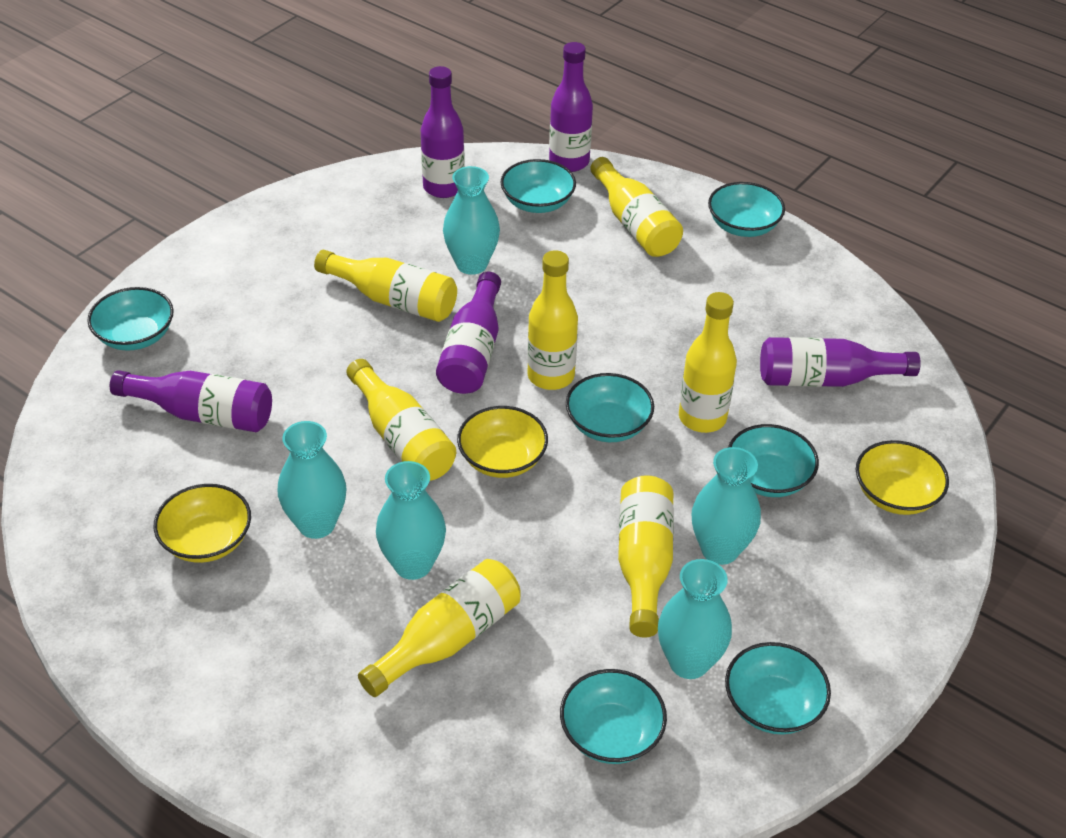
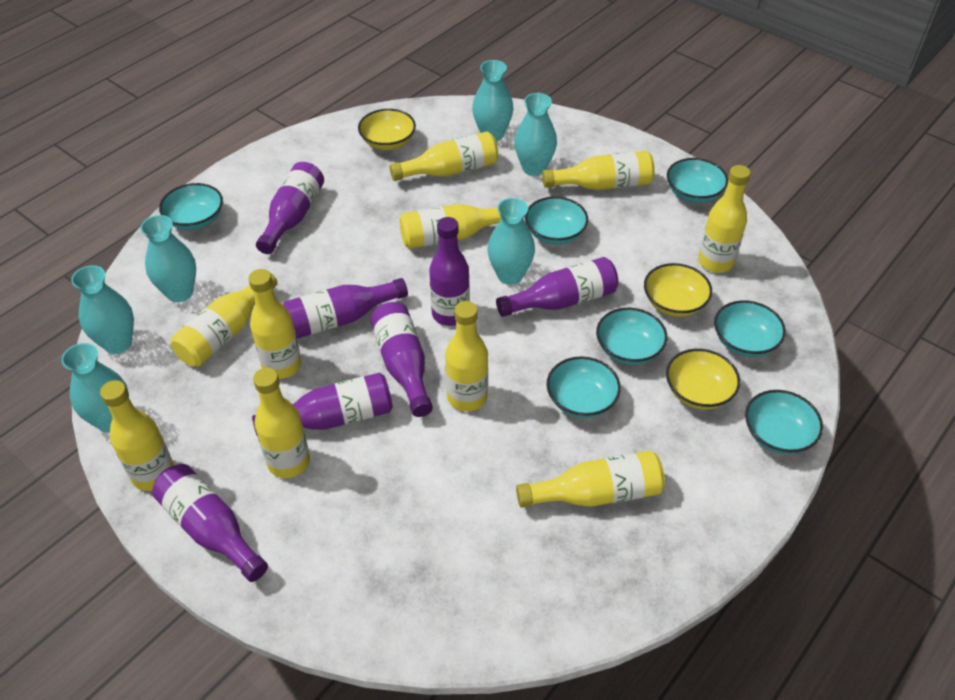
purple bottle: [110,370,272,432] [421,66,465,198] [436,271,501,394] [549,42,593,172] [760,337,921,387] = 5 -> [152,464,268,582] [252,373,393,436] [256,162,324,254] [283,278,408,339] [370,302,433,417] [429,217,470,326] [496,257,618,317] = 7
turquoise vase: [278,421,346,539] [376,461,446,580] [443,166,500,275] [658,559,732,679] [692,447,761,565] = 5 -> [61,343,129,433] [71,265,134,354] [140,215,196,302] [472,60,513,141] [488,198,535,285] [514,93,557,176] = 6
yellow bottle: [314,250,457,322] [346,359,456,481] [358,559,520,697] [527,250,578,390] [590,157,683,257] [618,475,674,638] [679,292,737,433] = 7 -> [100,380,174,491] [171,272,278,367] [248,269,301,379] [253,368,310,478] [389,131,498,181] [400,204,501,249] [445,301,488,411] [516,451,665,508] [542,151,655,190] [698,165,751,273] = 10

